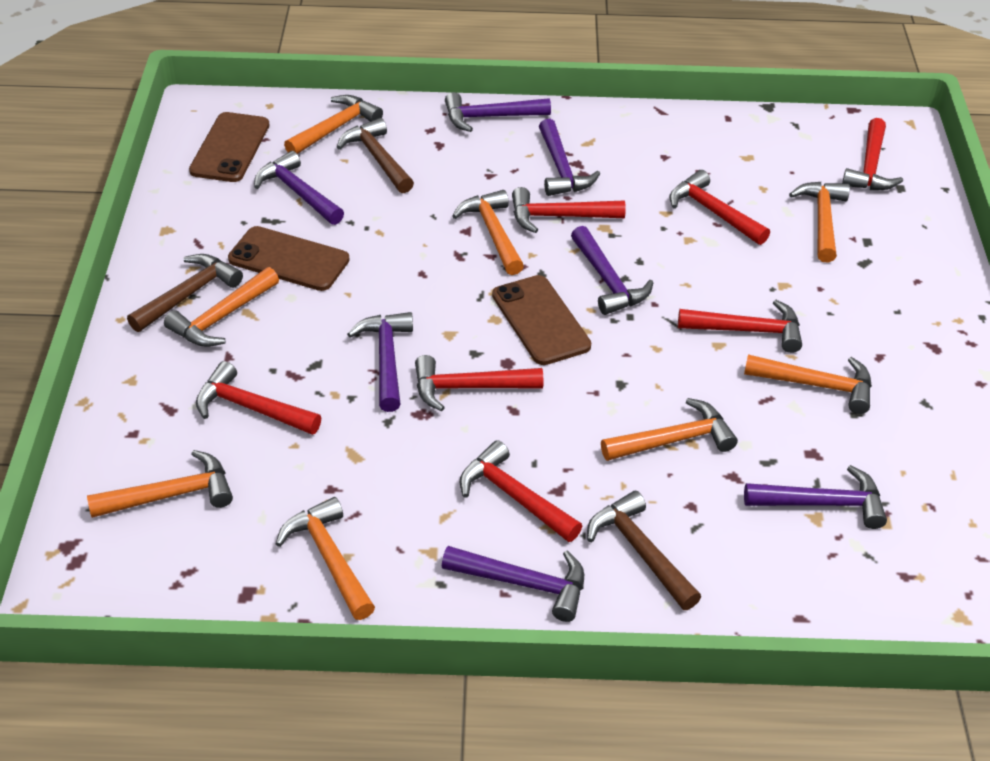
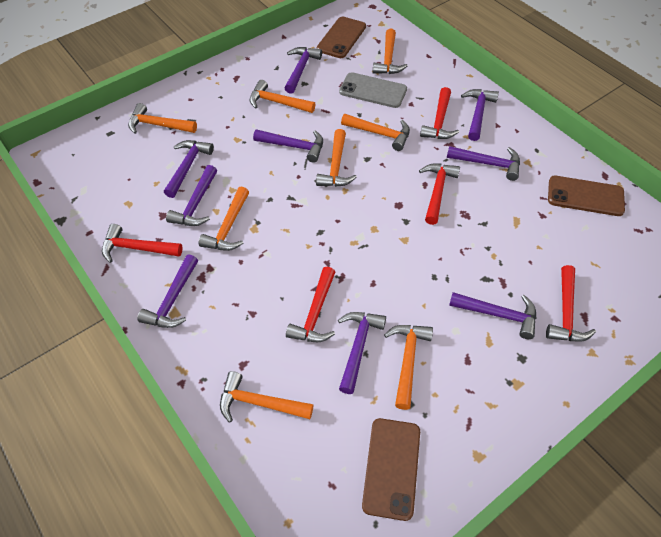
brown hammer: [127,254,243,332] [337,118,414,193] [587,491,701,610] = 3 -> none = 0
grey phone: none = 0 -> [339,72,407,108] = 1
purple hammer: [254,151,344,225] [347,312,413,412] [442,546,584,622] [445,92,551,132] [539,119,600,196] [571,226,654,315] [744,465,887,529] = 7 -> [137,254,198,328] [164,140,214,198] [166,165,217,226] [253,129,323,163] [284,47,322,94] [338,312,386,394] [447,146,520,181] [449,292,537,339] [461,89,499,141] = 9
red hammer: [196,361,322,435] [415,355,543,411] [460,440,582,542] [512,187,626,233] [669,170,770,245] [678,300,802,353] [842,118,903,190] = 7 -> [102,224,182,263] [286,267,335,342] [419,164,460,225] [420,87,459,139] [546,265,596,342] = 5

